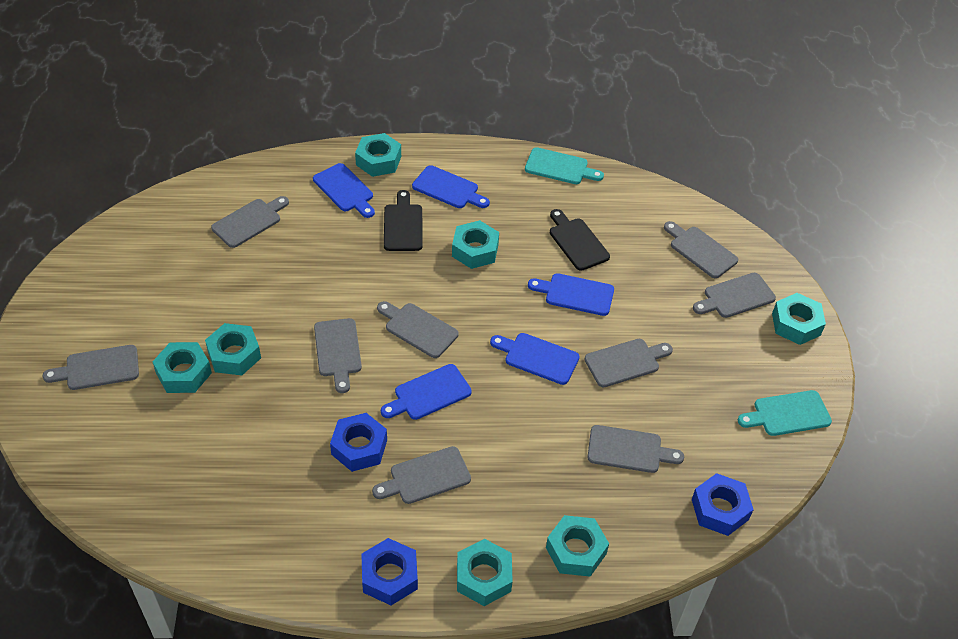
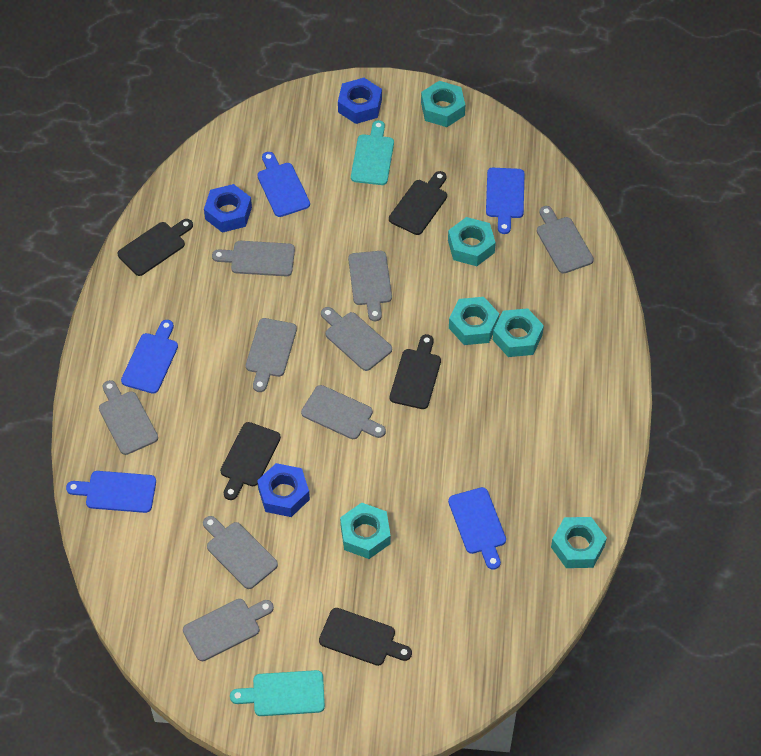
black cutting board: [384,190,423,251] [550,209,610,271] = 2 -> [118,219,193,276] [220,422,281,500] [319,608,412,666] [389,171,447,235] [390,334,441,409] = 5
turquoise nut: [153,342,212,393] [205,323,261,375] [355,133,401,177] [452,220,499,269] [457,539,513,606] [546,515,609,577] [772,293,826,345] = 7 -> [340,503,391,559] [421,81,465,127] [448,217,496,266] [449,297,499,345] [493,308,544,357] [551,517,607,568] = 6

